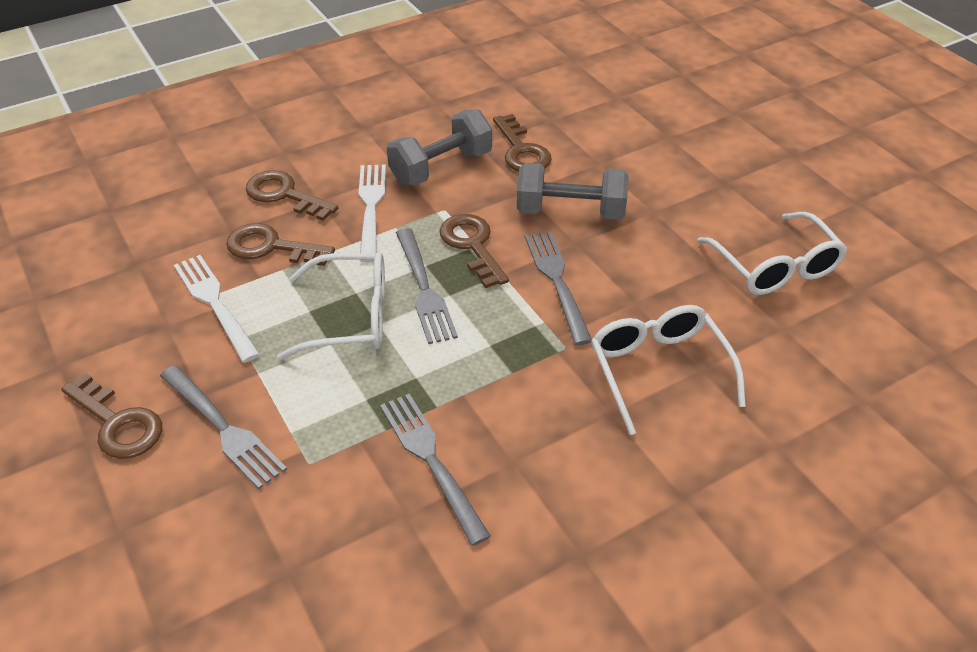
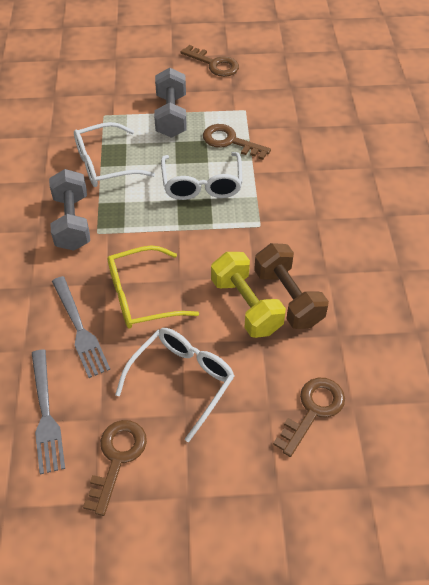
brown dumbbell: none = 0 -> [254,243,329,329] = 1
brown key: [61,373,162,459] [226,223,335,266] [246,170,338,221] [439,214,509,288] [493,114,552,171] = 5 -> [83,420,147,516] [180,45,239,77] [203,124,271,160] [273,378,345,457] = 4
grey fork: [160,365,287,489] [380,393,491,546] [396,228,458,344] [525,231,592,345] = 4 -> [32,349,65,474] [52,276,110,378] = 2
white fork: [174,255,260,363] [359,164,386,262] = 2 -> none = 0
yellow dumbbell: none = 0 -> [211,252,286,338] = 1
yellow glasses: none = 0 -> [108,246,199,329] = 1

